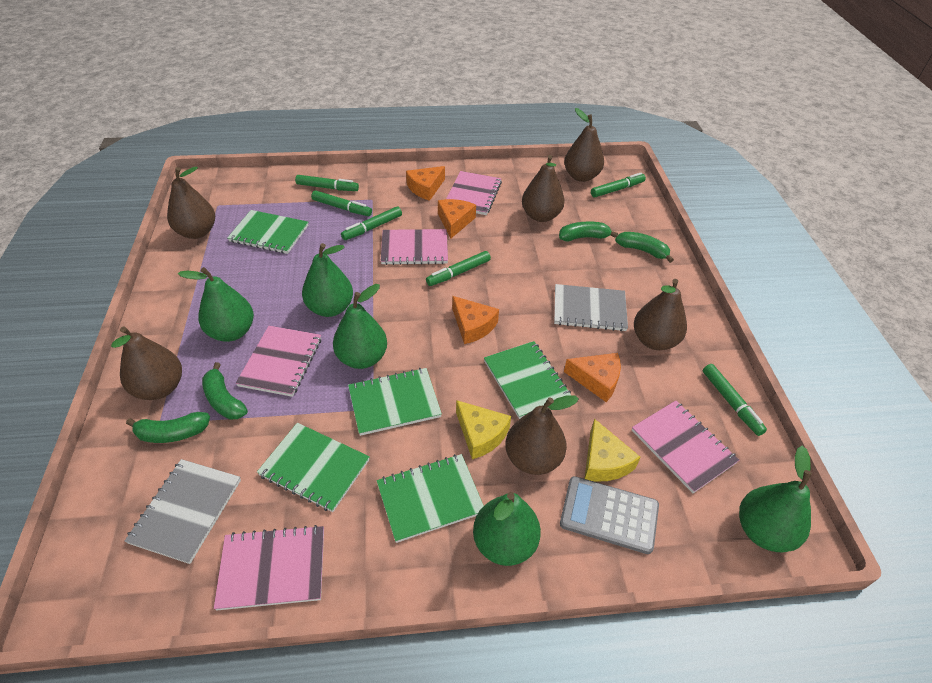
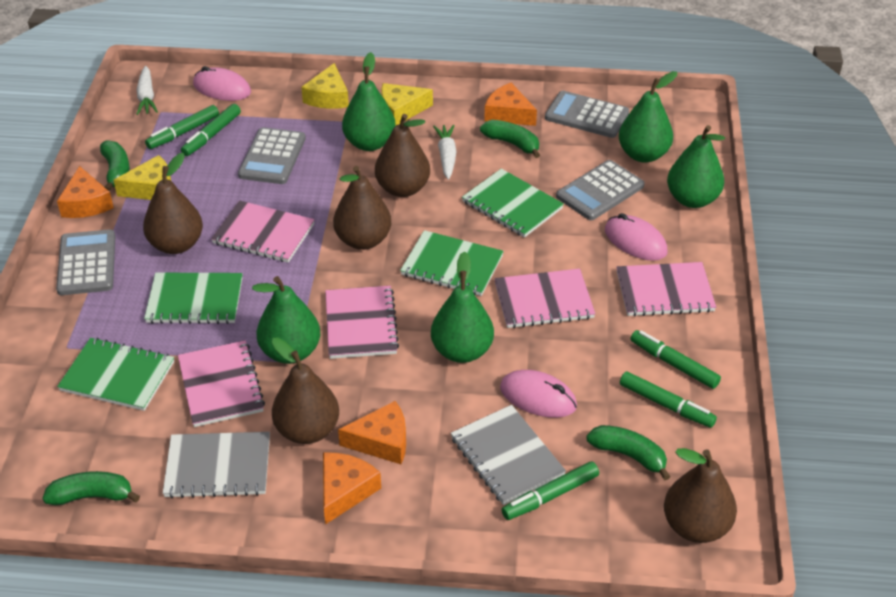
brown pear: [111,326,182,400] [167,166,215,239] [505,395,579,475] [522,155,565,222] [564,108,604,182] [634,279,687,350] = 6 -> [143,153,203,254] [272,338,339,444] [333,166,391,250] [375,114,430,197] [664,448,737,543] = 5
green marker: [295,175,359,191] [311,190,372,216] [341,206,402,240] [426,251,491,286] [591,173,646,197] [703,364,767,436] = 6 -> [145,105,219,149] [181,104,241,156] [502,461,599,520] [620,371,717,428] [630,330,721,389] = 5
green notebook: [227,210,309,254] [257,423,370,512] [348,368,442,436] [377,454,484,543] [484,341,571,419] = 5 -> [57,337,174,411] [144,273,243,324] [400,230,504,296] [462,169,564,238] = 4
grey calculator: [560,476,659,554] = 1 -> [56,229,115,295] [238,127,306,184] [545,91,629,138] [556,160,645,220] = 4
pink mouse: none = 0 -> [193,66,251,101] [500,370,577,418] [605,213,667,261] = 3
white carrot: none = 0 -> [137,66,158,115] [433,125,456,180] = 2
yellow cheese: [456,400,511,459] [585,419,641,482] = 2 -> [113,155,171,200] [301,63,349,109] [381,83,433,125] = 3

